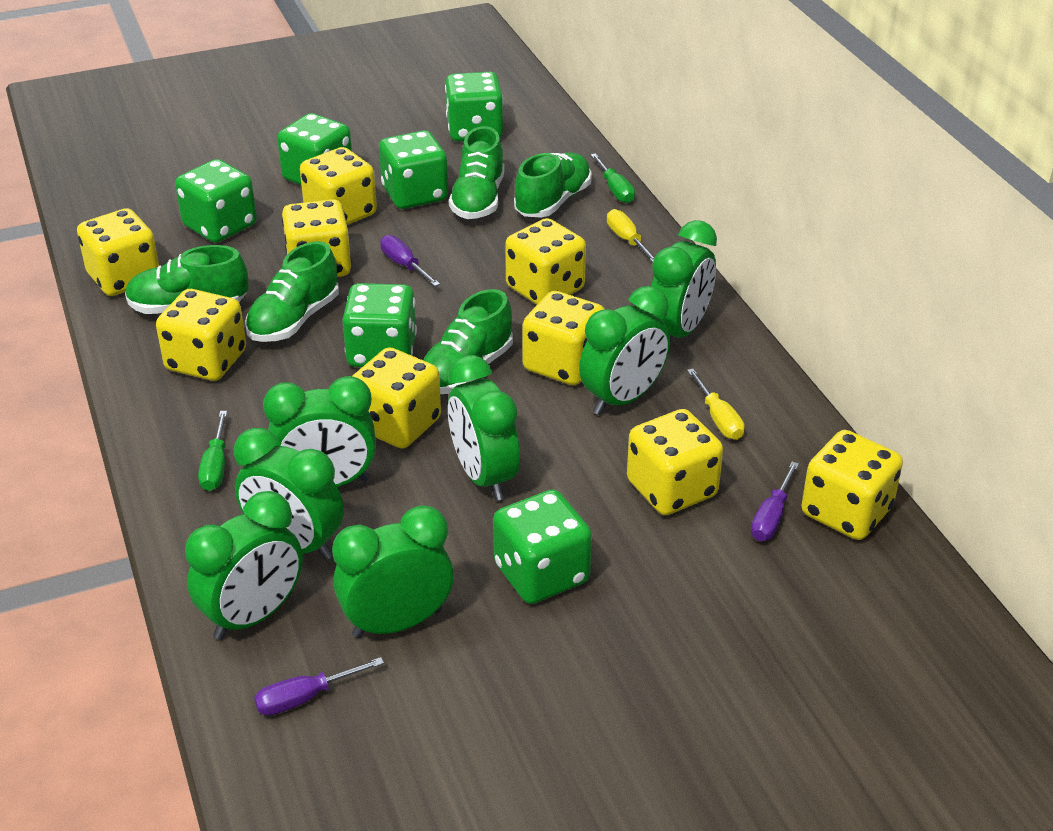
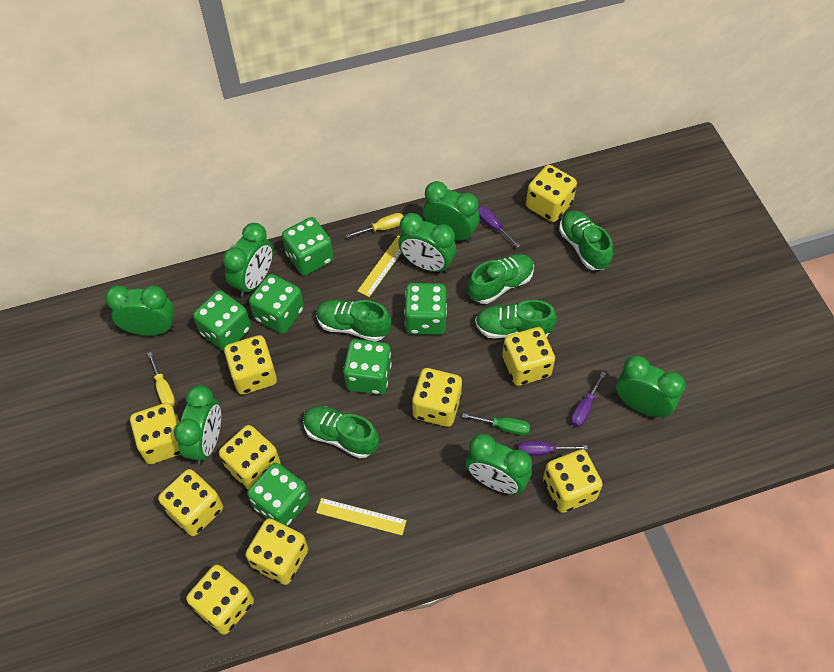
green screwdriver: [198,411,227,491] [591,153,635,203] = 2 -> [462,413,530,435] = 1
yellow dice: [77,208,159,296] [156,289,246,381] [282,199,352,277] [300,147,377,225] [352,347,441,448] [505,218,586,305] [522,291,605,385] [627,409,723,515] [801,430,903,540] = 9 -> [130,403,181,464] [158,469,223,536] [186,565,254,635] [219,425,281,490] [224,335,277,395] [245,518,308,585] [412,368,462,427] [502,327,555,386] [526,165,577,222] [543,449,603,513] = 10
yellow ruler: none = 0 -> [316,498,407,535] [358,235,401,297] = 2

